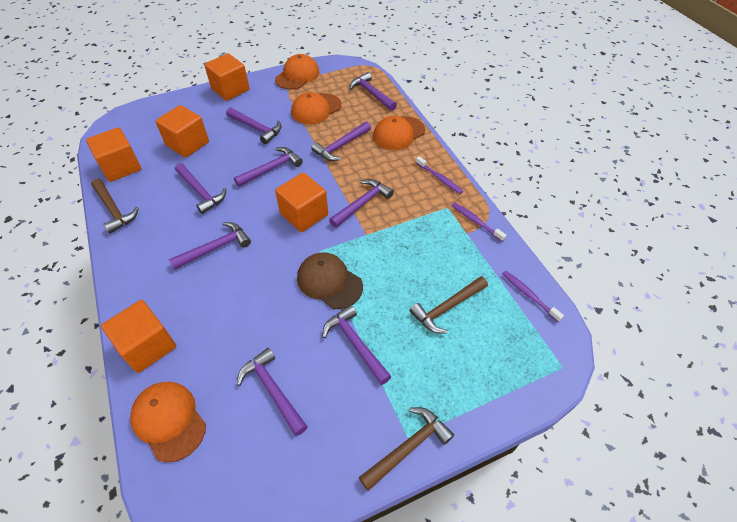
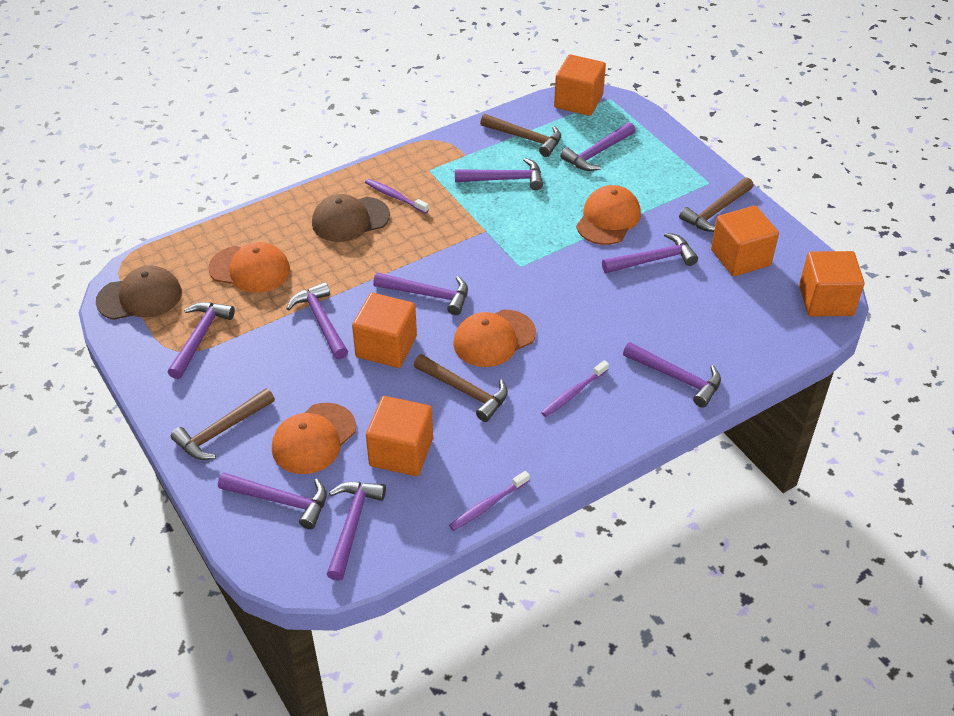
brown cap: [297,253,363,309] = 1 -> [96,265,182,320] [312,194,390,242] = 2
brown hammer: [91,179,139,234] [359,407,454,491] [409,276,488,333] = 3 -> [171,388,275,460] [414,354,508,422] [480,114,561,157] [679,177,754,232] = 4

